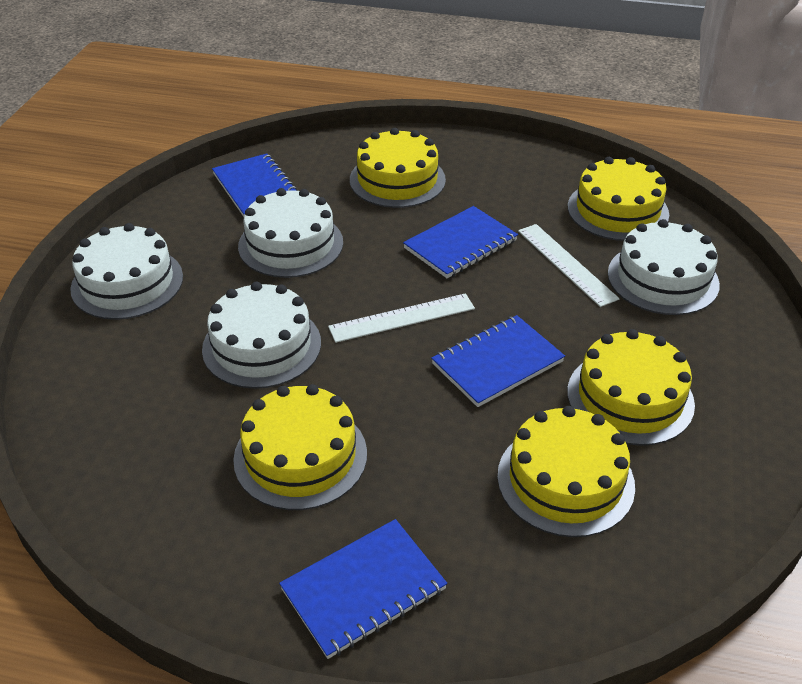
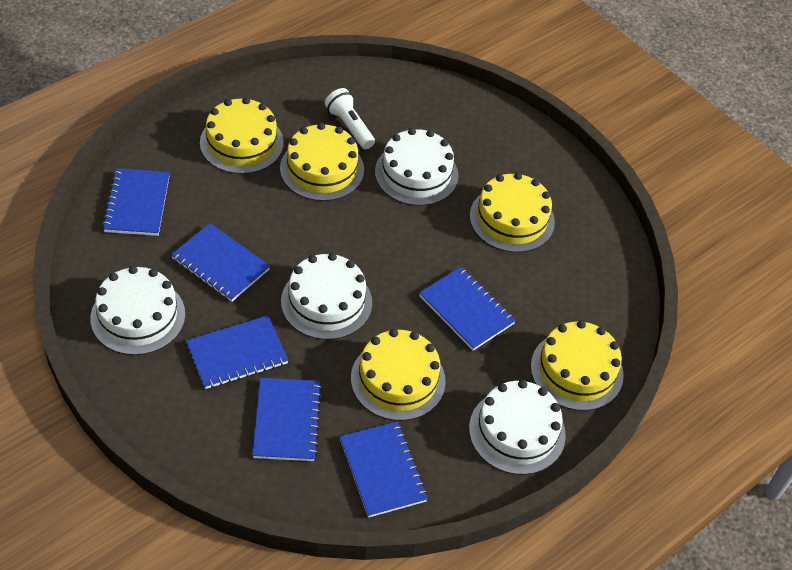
blue notebook: [212,153,297,217] [279,519,447,659] [403,206,518,278] [431,315,565,407] = 4 -> [102,168,170,236] [171,223,270,302] [186,316,289,389] [252,378,322,461] [340,422,428,518] [419,267,516,351] = 6
white flashlight: none = 0 -> [325,88,375,149] = 1
white ruler: [328,293,475,343] [518,224,619,307] = 2 -> none = 0

